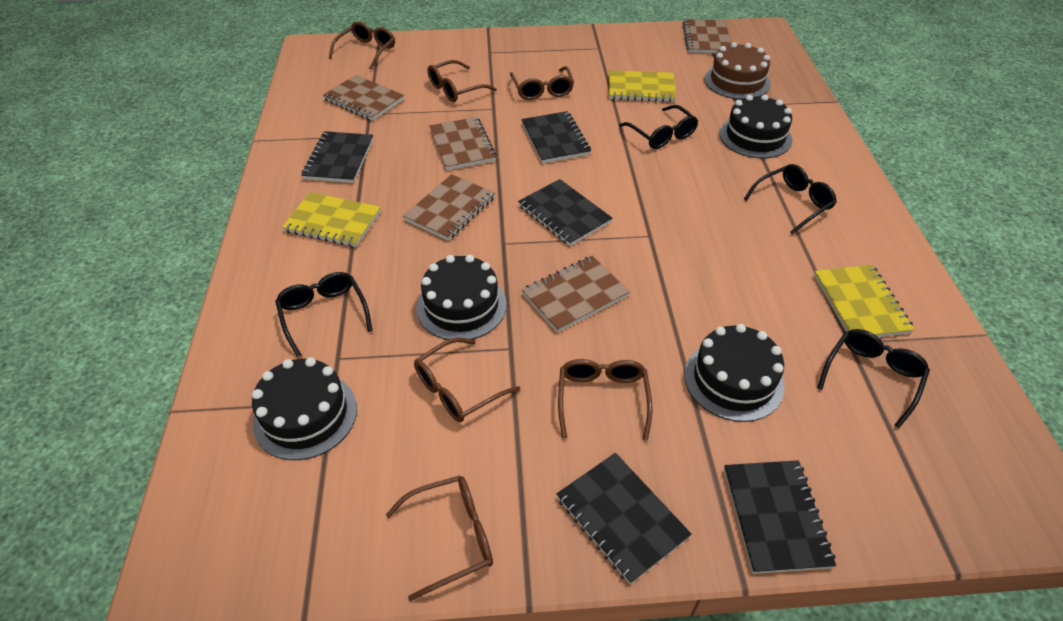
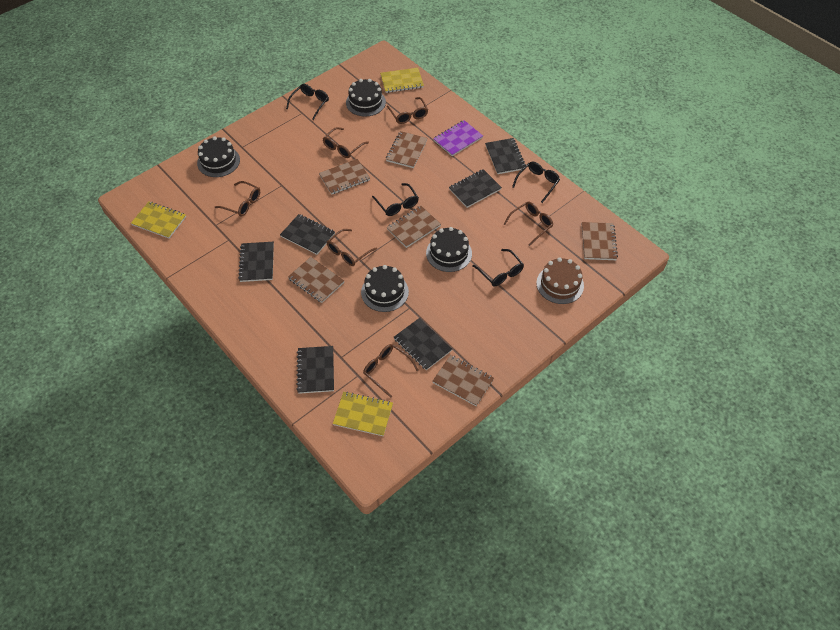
black notebook: [301,131,373,183] [518,179,612,246] [521,111,591,163] [556,453,692,584] [724,460,836,574] = 5 -> [238,242,274,282] [280,214,335,255] [296,346,334,394] [394,318,452,370] [449,169,502,208] [485,138,526,174] = 6
brown notebook: [323,75,404,121] [403,174,495,240] [429,117,497,170] [522,256,630,333] [683,19,731,53] = 5 -> [288,257,344,303] [319,159,370,195] [386,131,428,168] [387,206,441,248] [432,355,494,406] [582,222,618,260] = 6
purple notebook: none = 0 -> [433,120,483,156] = 1

